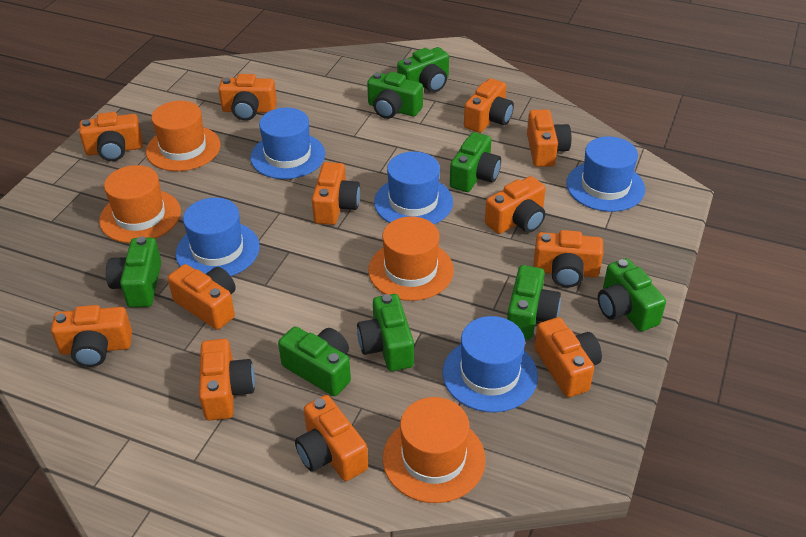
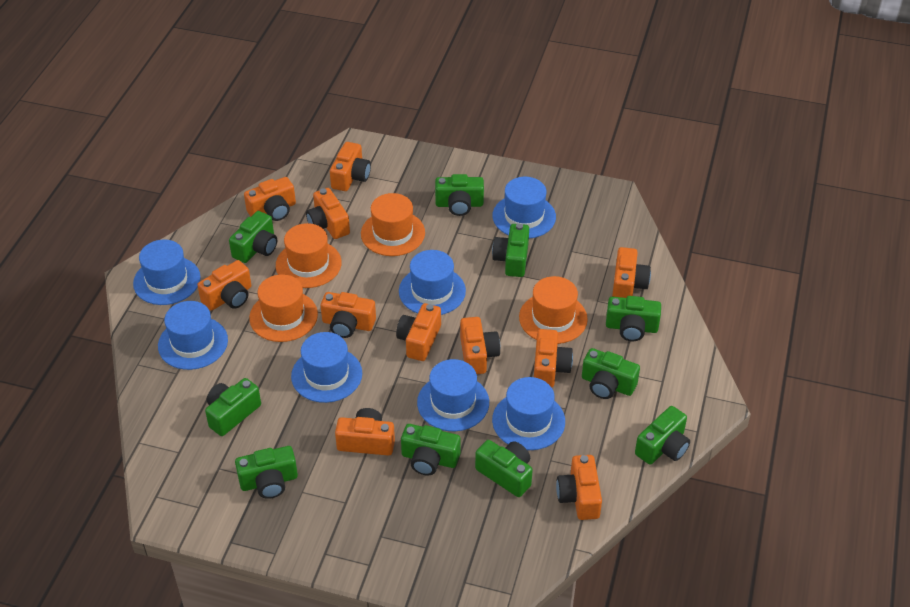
blue hat: [176,198,260,276] [250,108,325,179] [374,152,453,224] [443,316,538,412] [566,136,645,212] = 5 -> [133,240,201,305] [158,301,228,370] [291,332,362,403] [399,250,466,315] [417,359,489,431] [492,377,565,450] [493,177,556,239] = 7
green camera: [106,236,161,307] [278,326,351,396] [357,294,414,371] [367,72,423,119] [397,47,449,92] [450,132,501,192] [507,265,561,339] [598,258,666,331] = 8 -> [205,378,261,436] [229,211,277,263] [235,446,298,499] [401,424,460,475] [435,174,484,216] [475,440,533,497] [492,223,529,277] [582,348,640,399] [606,296,661,341] [635,406,690,465] = 10
orange camera: [51,305,132,367] [79,112,143,161] [168,264,236,330] [199,339,255,421] [218,74,277,121] [295,395,368,481] [312,162,360,225] [464,78,514,133] [485,176,546,234] [527,109,571,167] [534,230,603,288] [534,317,602,397] = 12 -> [197,260,251,311] [244,177,296,221] [306,188,350,239] [321,292,376,338] [330,142,371,191] [335,408,395,456] [396,303,441,361] [460,317,500,374] [534,329,573,388] [556,455,602,520] [612,247,651,298] = 11

